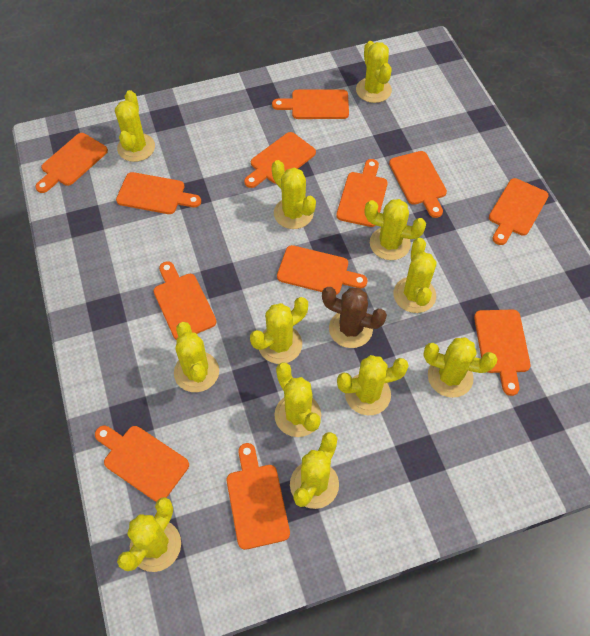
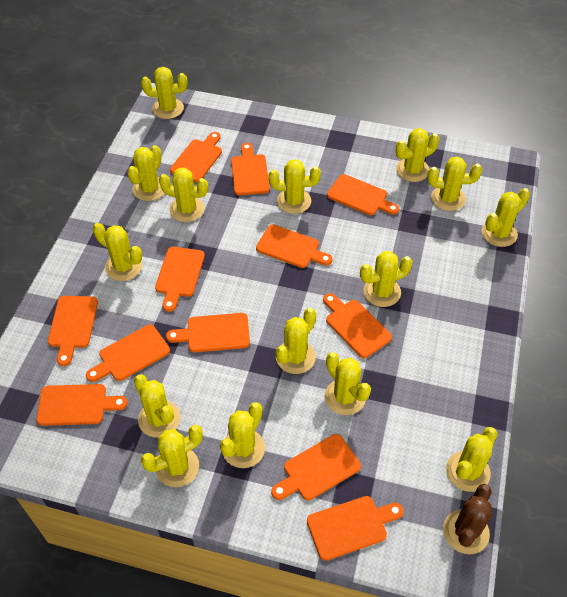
yellow cactus: [115,90,155,162] [117,497,181,572] [174,322,219,392] [250,297,308,364] [271,160,316,229] [274,362,321,437] [290,432,339,509] [337,355,409,415] [356,41,392,103] [365,199,426,260] [394,238,437,313] [423,337,497,398] = 12 -> [93,223,142,281] [127,145,165,201] [134,374,180,438] [141,67,187,119] [141,425,203,487] [159,168,208,222] [220,402,265,468] [268,159,321,214] [276,308,317,374] [325,352,371,415] [360,251,413,307] [395,128,439,182] [427,156,482,211] [446,427,498,492] [482,188,530,247] = 15

